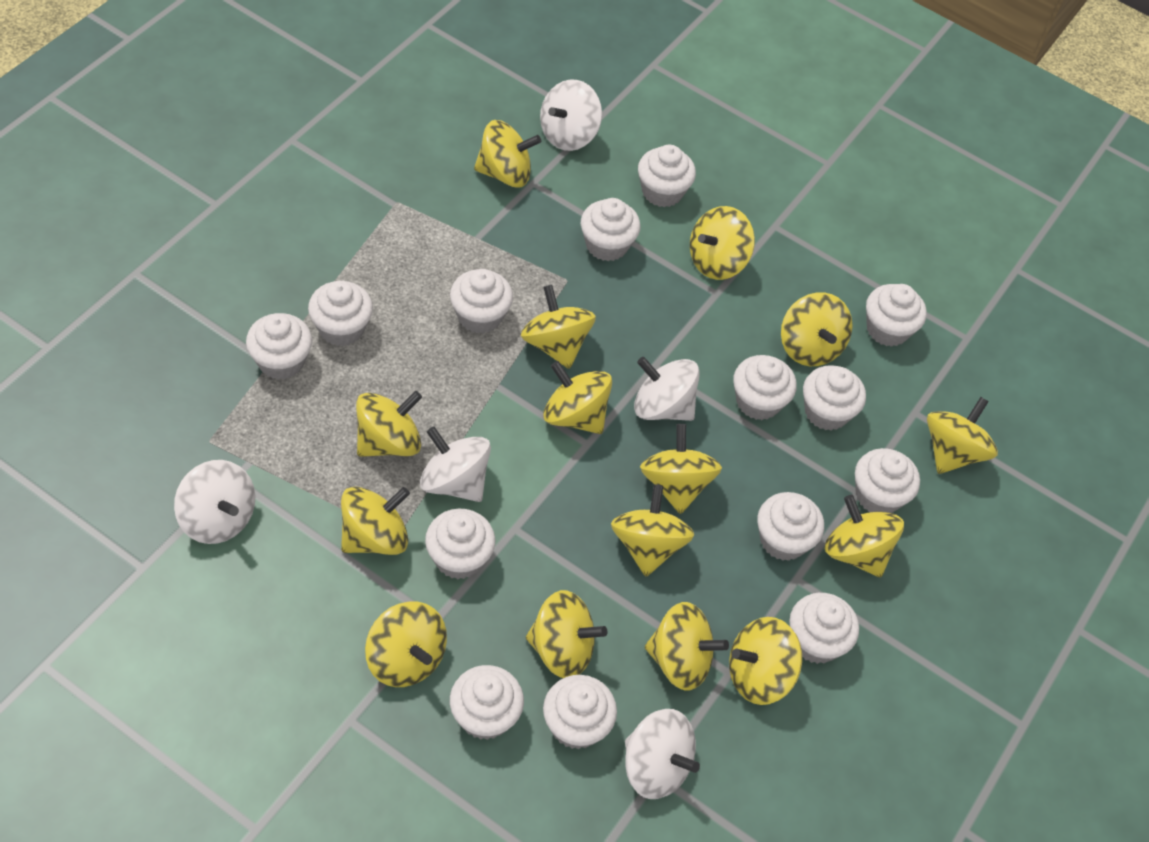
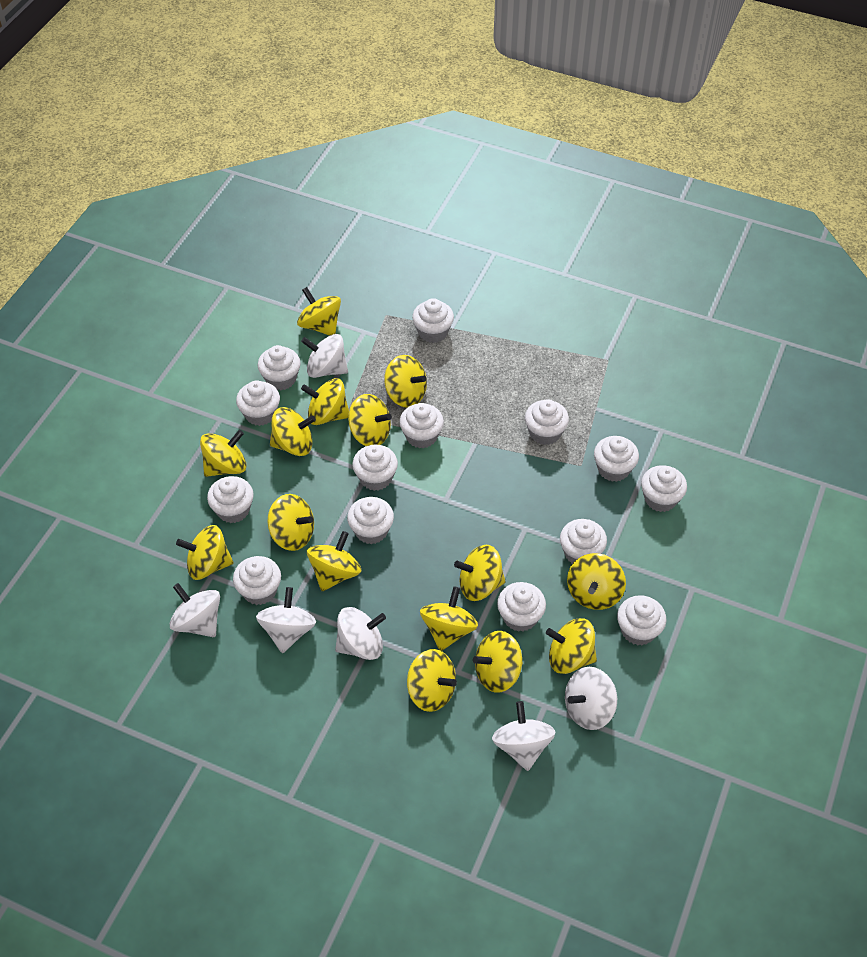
white spinning top: [174,460,255,544] [420,426,491,502] [540,80,602,151] [625,709,700,799] [634,357,700,421] = 5 -> [169,583,220,637] [256,587,316,653] [301,334,348,378] [335,607,386,660] [492,701,555,771] [565,667,617,730] = 6

